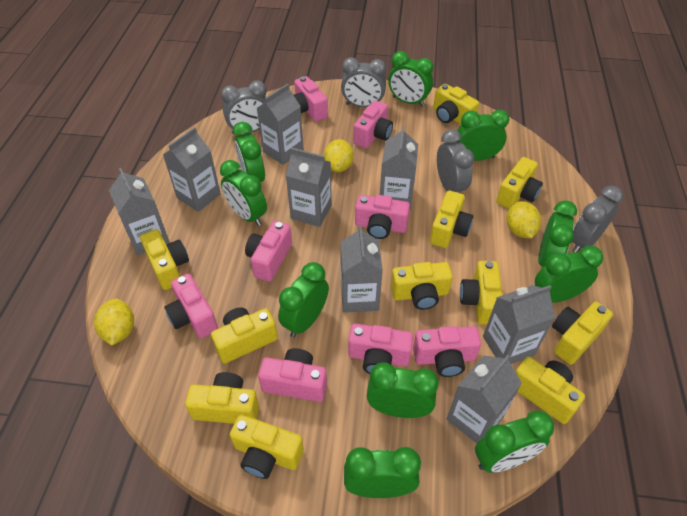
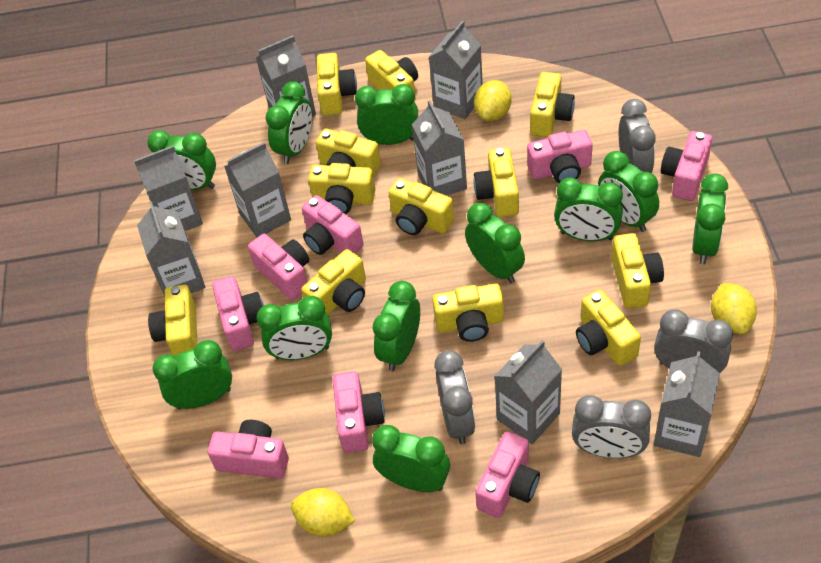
green clock: [220,160,267,226] [233,122,265,182] [278,262,329,338] [344,447,421,498] [367,362,439,418] [388,51,433,107] [457,110,509,161] [475,410,554,473] [535,246,603,303] [538,200,577,267] = 10 -> [147,130,216,190] [153,340,232,409] [257,296,332,360] [265,81,312,164] [355,84,418,145] [372,425,450,492] [373,281,420,371] [465,203,525,283] [554,178,623,241] [598,151,659,232] [692,173,728,264] = 11
yellow camera: [140,229,189,290] [185,372,259,424] [211,307,278,364] [230,414,304,479] [391,262,453,310] [430,191,473,248] [433,84,479,124] [460,261,503,325] [496,157,543,209] [515,357,585,424] [552,302,613,365] = 11 -> [148,285,197,356] [301,249,366,314] [308,163,375,214] [316,128,381,177] [317,53,357,116] [365,50,418,102] [389,178,454,235] [432,283,504,342] [474,148,519,217] [530,72,575,137] [576,290,641,366] [611,233,664,309] = 12

